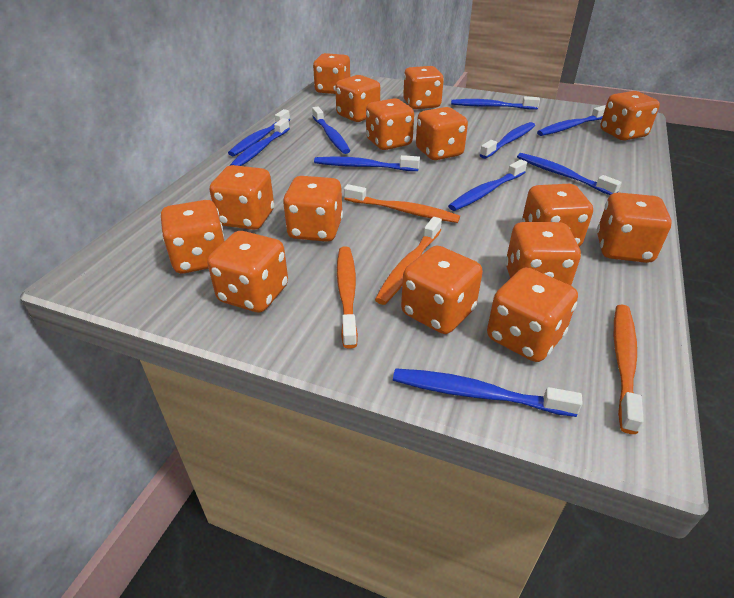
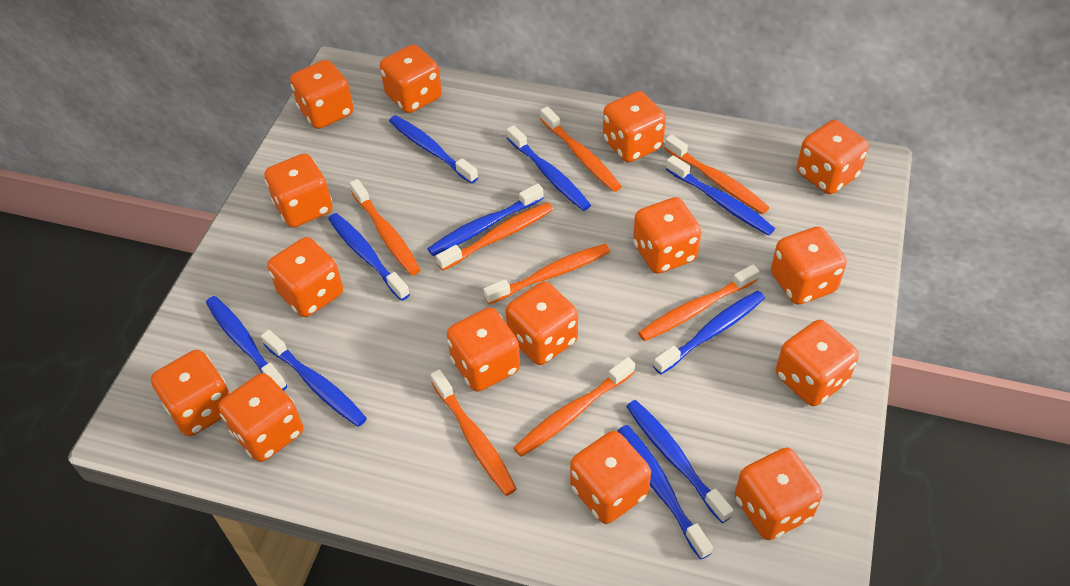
orange toothbrush: [337,246,358,349] [344,184,460,223] [375,217,442,305] [614,305,644,434] = 4 -> [350,179,420,275] [431,369,517,496] [436,202,553,271] [483,244,610,304] [514,357,635,457] [540,106,622,192] [638,264,760,341] [664,134,769,214] = 8

